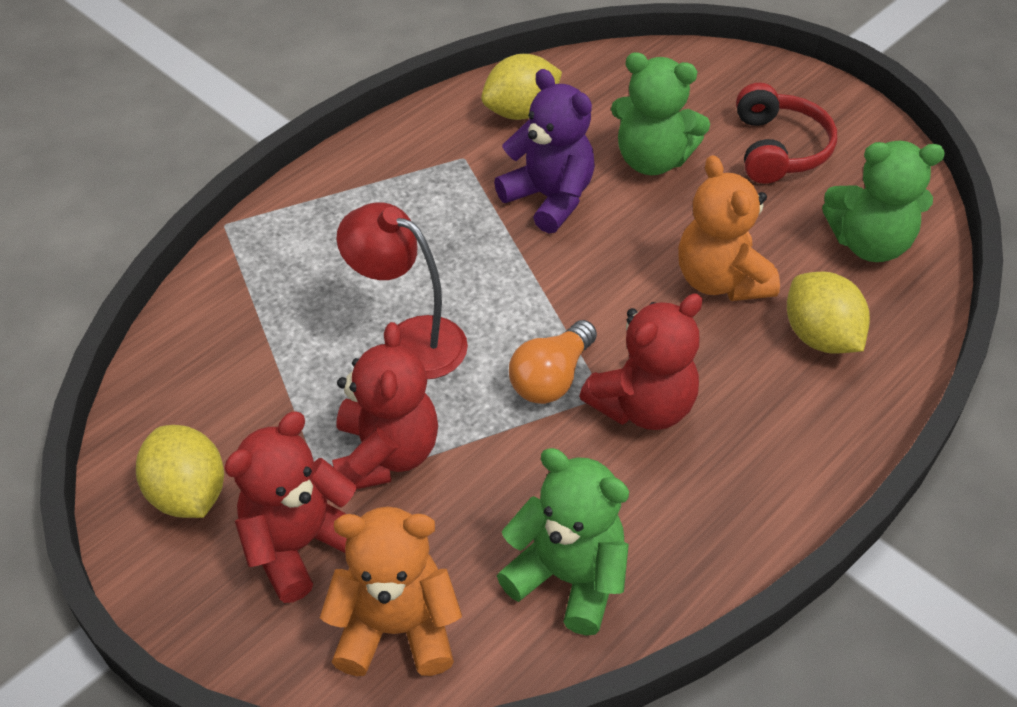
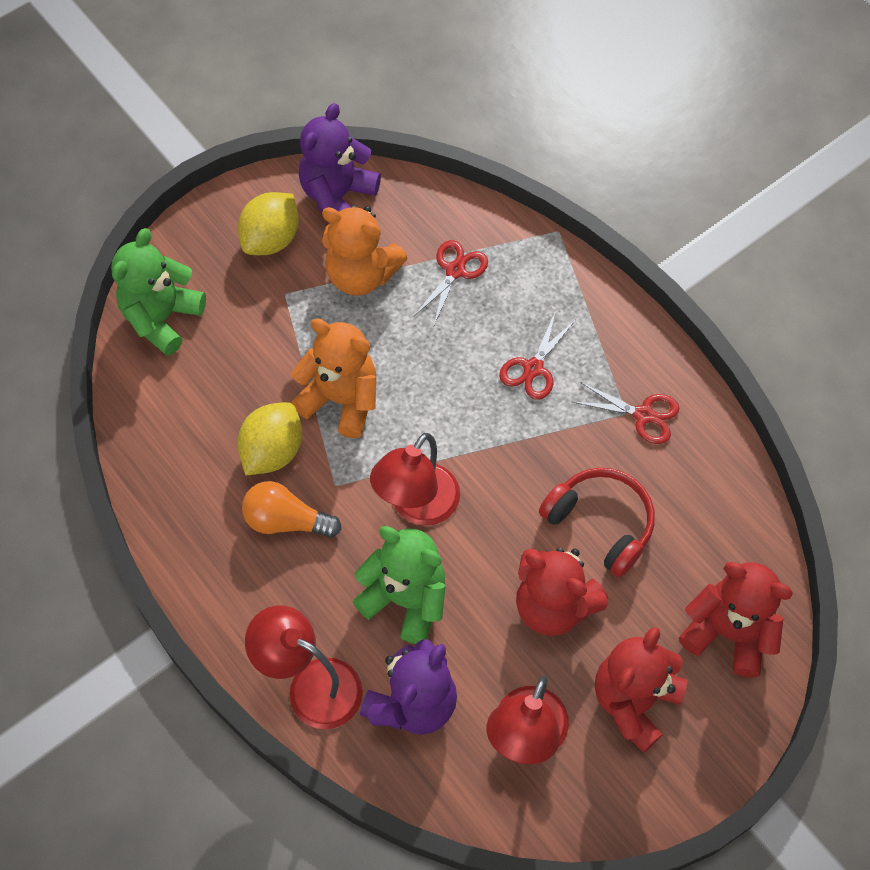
green teddy bear: [497,448,629,636] [611,52,710,175] [822,141,945,262] = 3 -> [111,228,206,356] [352,526,446,644] = 2
purple teddy bear: [494,69,595,234] = 1 -> [299,103,381,212] [360,639,457,735] = 2
red lamp: [337,202,468,379] = 1 -> [245,605,363,729] [370,433,460,526] [486,676,569,764] = 3
red scissors: none = 0 -> [414,240,488,325] [499,313,576,400] [573,382,680,444] = 3
yellow lemon: [136,425,224,518] [481,54,562,120] [787,272,870,354] = 3 -> [237,402,302,475] [238,192,299,255] = 2

